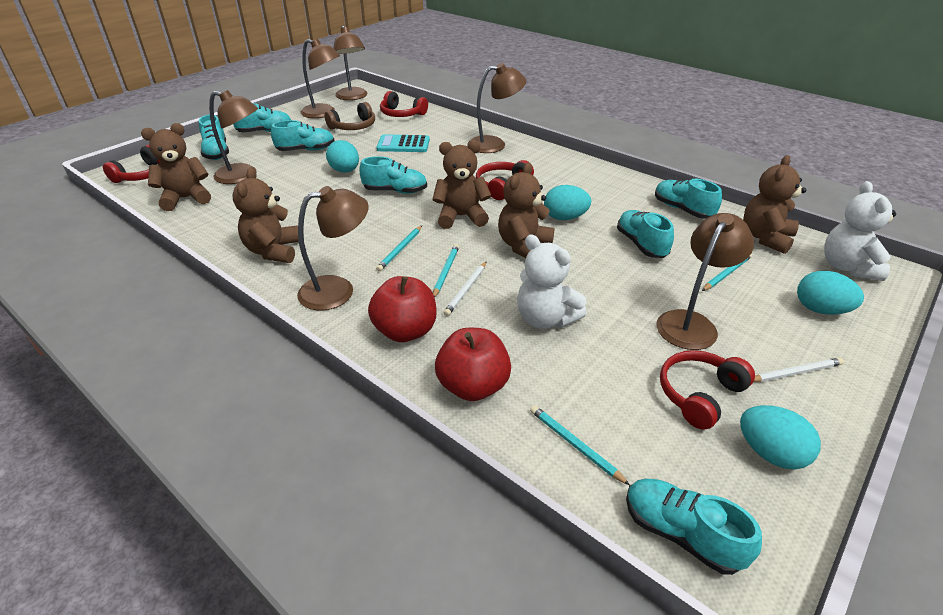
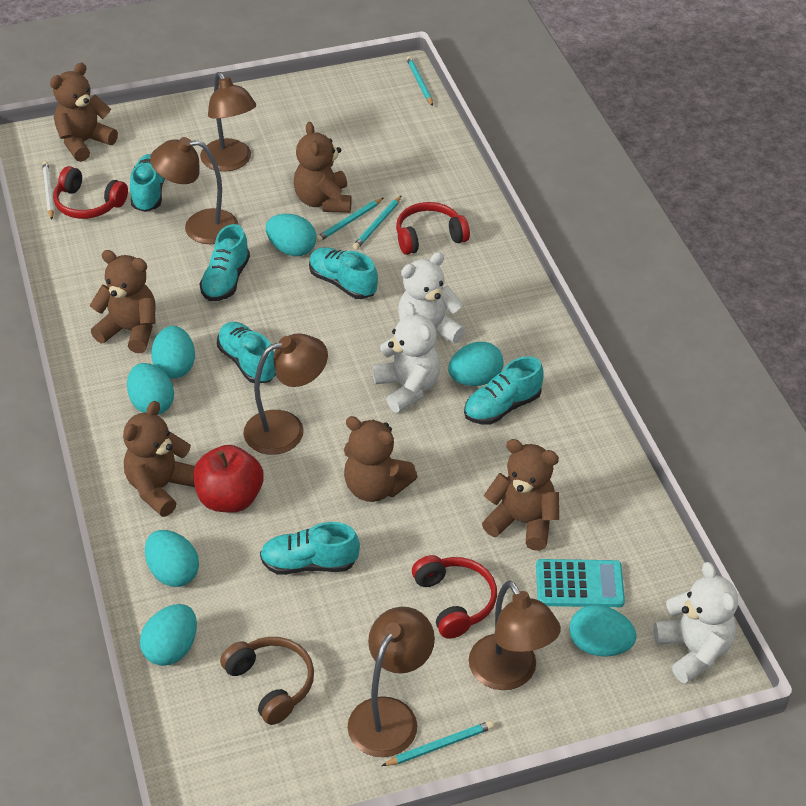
brown lamp: [209,90,258,184] [297,186,369,310] [301,39,340,118] [333,26,367,100] [468,63,526,153] [657,213,754,350] = 6 -> [150,137,238,244] [200,72,256,172] [244,333,328,455] [348,607,435,757] [469,581,561,690] = 5
brown teddy bear: [141,123,211,211] [232,167,299,263] [432,140,491,229] [498,162,555,258] [743,155,806,254] = 5 -> [50,63,118,162] [90,250,155,353] [123,401,195,517] [294,122,352,213] [344,416,418,502] [482,439,559,551] = 6
red apple: [368,276,437,342] [435,328,511,401] = 2 -> [193,445,263,513] = 1
red headphones: [103,144,160,183] [380,91,428,117] [476,160,534,200] [660,350,755,430] = 4 -> [53,166,128,219] [396,202,470,255] [412,555,497,639] = 3
turquoise egg: [326,140,359,173] [544,185,591,220] [740,405,821,469] [797,271,864,315] = 4 -> [127,363,174,415] [140,604,197,666] [145,530,199,587] [151,326,195,379] [266,214,316,256] [448,342,504,386] [569,605,636,657] = 7
turquoise shoe: [199,115,229,160] [233,103,291,132] [271,120,334,151] [359,156,427,194] [617,210,674,258] [626,479,762,575] [655,179,722,219] = 7 -> [130,154,165,212] [199,224,250,301] [217,322,276,383] [260,522,360,575] [309,247,378,299] [464,356,544,425] = 6
white pencil: [444,262,486,316] [754,358,844,382] = 2 -> [42,161,54,220] = 1
white teddy bear: [517,235,587,329] [824,181,896,281] = 2 -> [373,302,440,413] [398,252,465,343] [653,562,738,684] = 3

